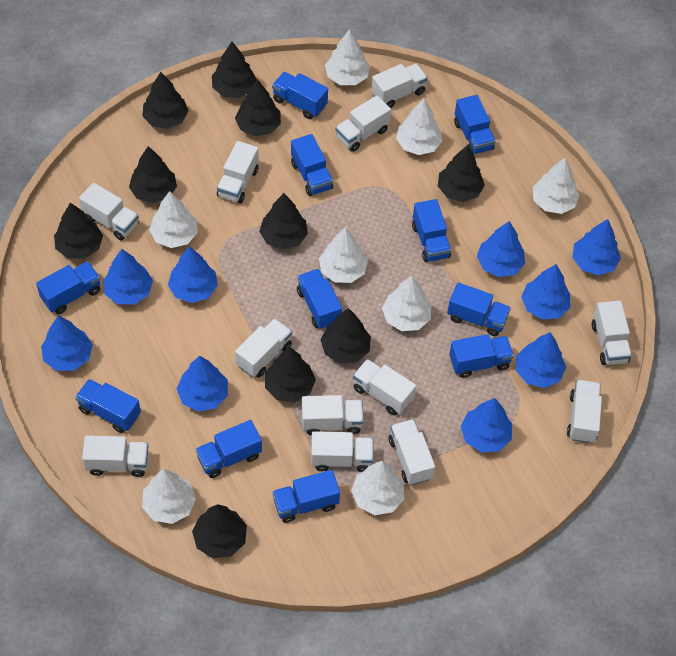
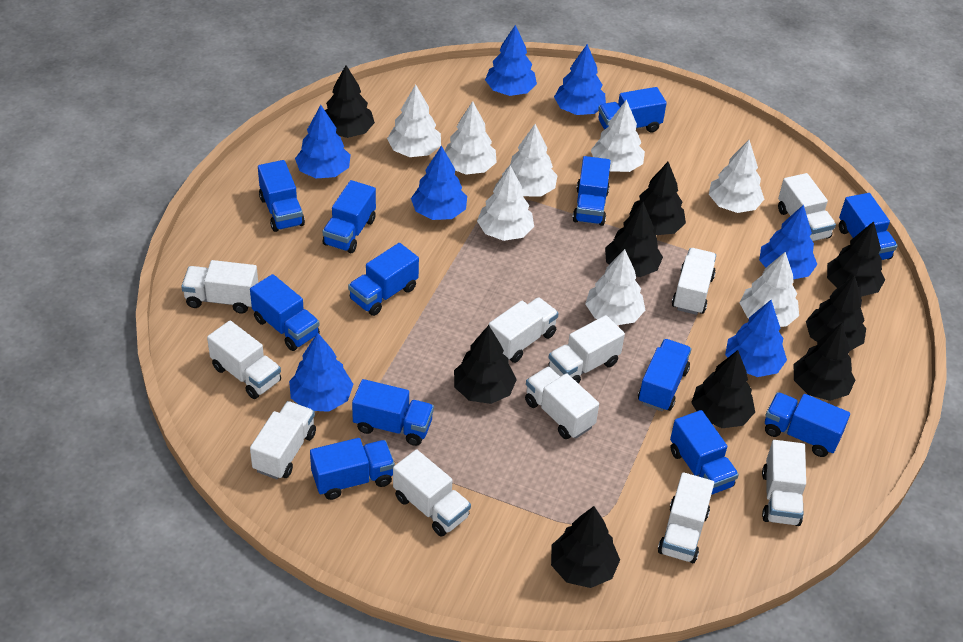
black tree: [54,203,103,259] [129,146,177,203] [142,72,188,129] [192,504,247,558] [212,42,257,98] [235,79,281,136] [259,193,308,250] [265,347,316,403] [320,308,371,363] [438,146,485,202] = 10 -> [325,65,375,138] [454,325,517,404] [551,506,620,588] [605,202,663,277] [629,162,686,235] [691,350,755,428] [794,323,855,401] [806,275,866,351] [827,221,885,297] = 9
blue tree: [41,316,93,371] [103,249,153,304] [168,246,218,303] [177,356,228,412] [460,398,512,452] [477,221,525,277] [516,332,566,388] [521,264,570,320] [572,219,621,275] = 9 -> [289,333,353,412] [295,105,351,178] [411,146,467,220] [485,25,537,96] [554,44,606,115] [725,300,787,377] [759,205,817,279] = 7
blue truck: [36,261,100,314] [75,379,141,433] [195,420,262,478] [272,72,328,119] [273,470,340,523] [291,134,333,196] [297,269,342,329] [412,199,451,262] [447,283,511,336] [449,334,514,378] [454,95,496,155] = 11 -> [250,274,320,351] [258,160,305,232] [310,438,395,500] [323,180,376,253] [348,243,419,316] [352,379,434,446] [573,156,611,226] [598,87,667,133] [638,339,691,412] [670,410,739,495] [765,392,850,457] [839,193,897,260] = 12
white truck: [79,183,139,241] [82,435,149,477] [217,141,259,203] [235,318,292,377] [302,395,364,435] [311,431,374,472] [335,96,391,152] [353,359,416,415] [371,63,428,108] [389,419,435,485] [567,380,602,443] [592,301,632,365] = 12 -> [181,260,258,314] [207,321,281,399] [250,401,316,479] [393,449,471,537] [489,297,559,363] [525,367,599,439] [548,315,625,384] [658,472,714,563] [672,248,716,315] [762,440,806,526] [778,173,836,241] = 11

